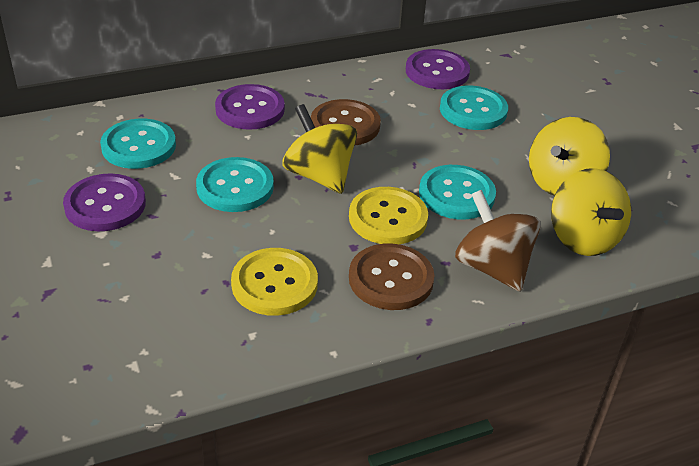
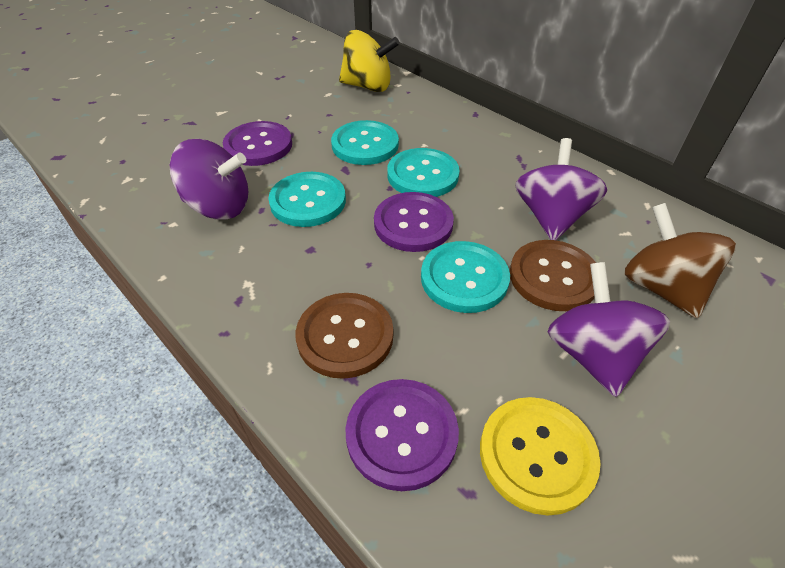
purple spinning top: none = 0 -> [170,139,248,220] [515,138,607,240] [548,262,670,397] = 3
yellow button: [231,248,318,316] [349,187,428,244] = 2 -> [480,397,601,515] = 1
yellow spinning top: [282,104,357,194] [529,117,610,196] [551,168,631,256] = 3 -> [339,30,400,92] = 1

